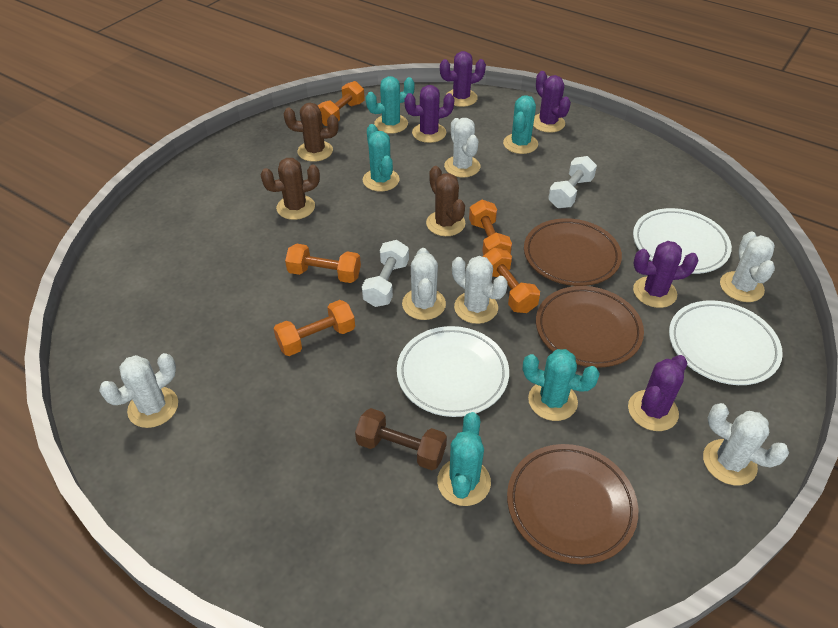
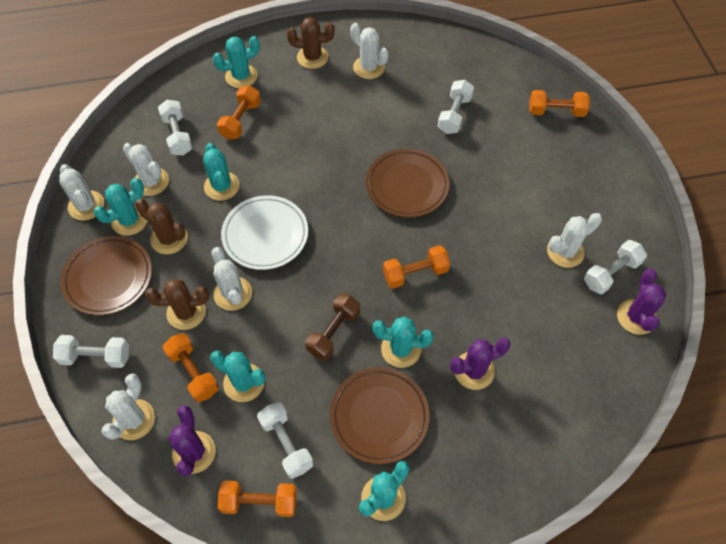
purple cactus: [404,85,454,143] [440,51,486,107] [533,71,571,133] [628,355,687,431] [633,241,699,308] = 5 -> [169,405,216,476] [450,338,511,390] [617,269,667,335] = 3
turquoise cactus: [363,124,400,192] [366,76,415,134] [437,412,491,506] [503,95,538,154] [523,349,600,421] = 5 -> [94,178,147,236] [203,143,240,201] [210,350,265,402] [213,36,260,88] [359,461,410,521] [373,317,434,368] = 6
white dumbbell: [362,240,409,307] [548,156,597,208] = 2 -> [53,335,129,368] [158,100,193,155] [257,402,313,479] [438,80,474,134] [584,240,647,294] = 5
white plate: [397,326,509,417] [633,208,732,274] [669,300,783,385] = 3 -> [221,195,308,270] = 1

